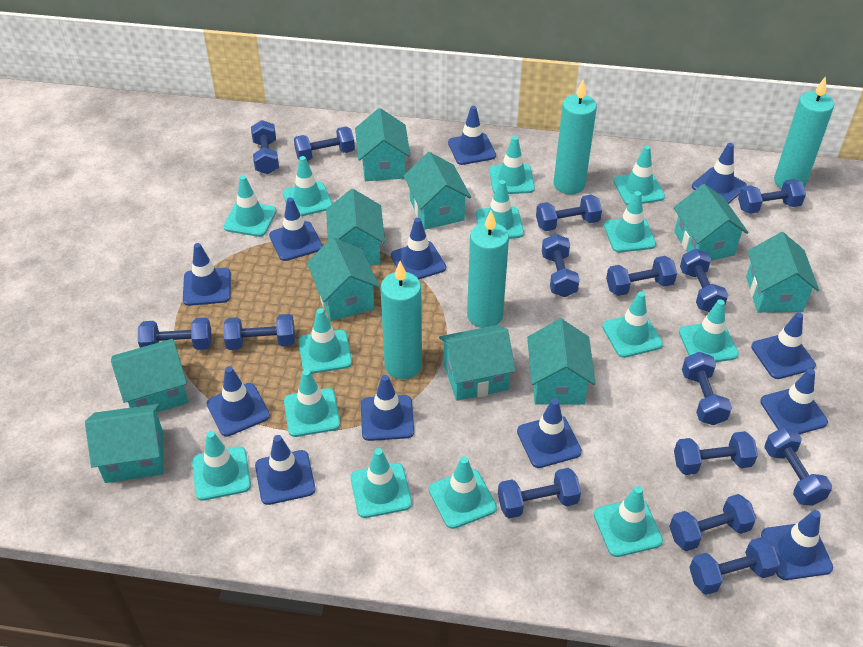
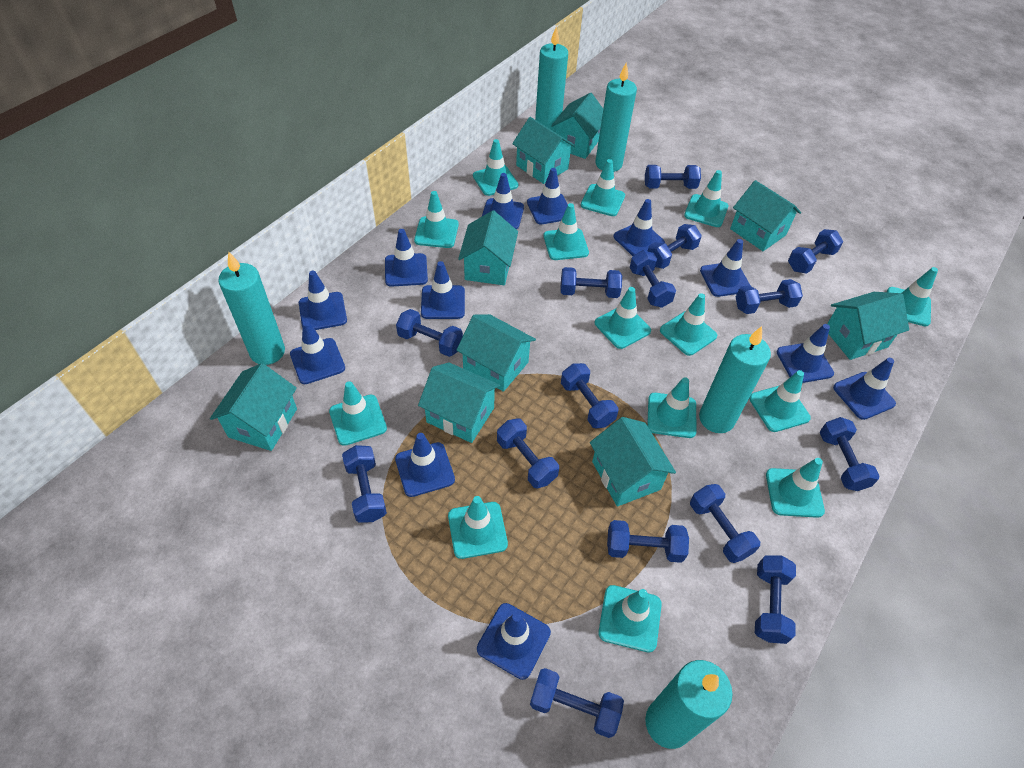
turquoise candle: [380,261,422,379] [467,211,509,328] [554,80,597,195] [774,76,834,189] = 4 -> [218,251,285,365] [535,27,568,133] [595,62,637,172] [645,660,733,749] [699,326,771,433] = 5
turquoise house: [85,404,164,483] [111,339,189,412] [307,237,380,321] [326,189,385,265] [355,108,410,181] [404,152,471,230] [439,325,516,401] [527,319,596,405] [674,184,749,260] [746,232,819,313] = 10 -> [210,363,297,451] [418,362,500,443] [457,314,536,392] [458,210,518,285] [512,117,576,184] [551,93,603,159] [590,417,676,507] [730,180,801,251] [827,292,909,360] = 9

